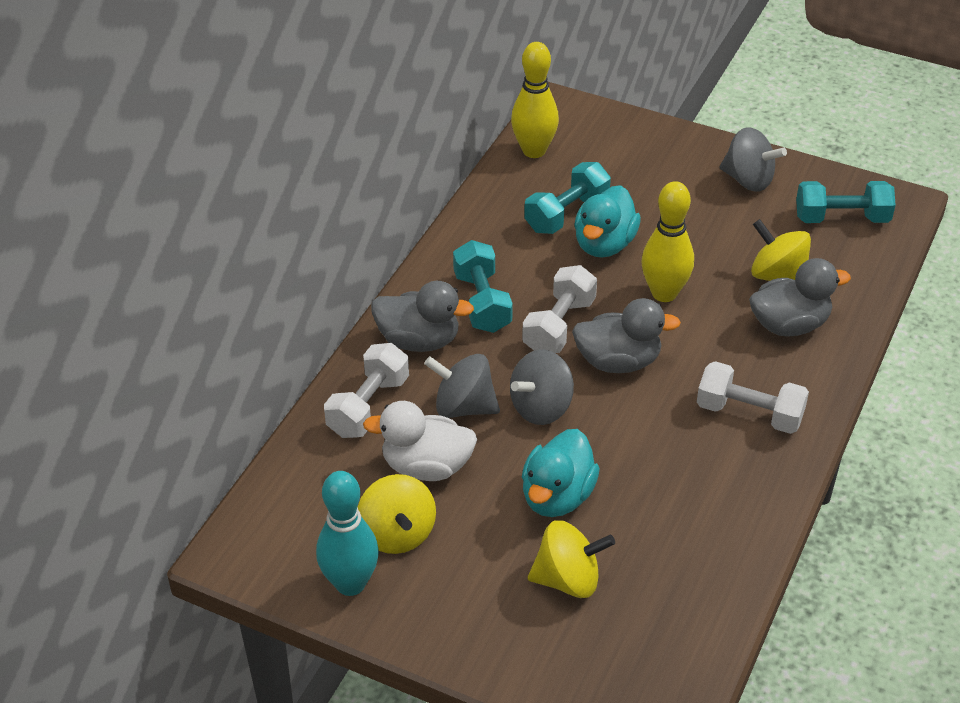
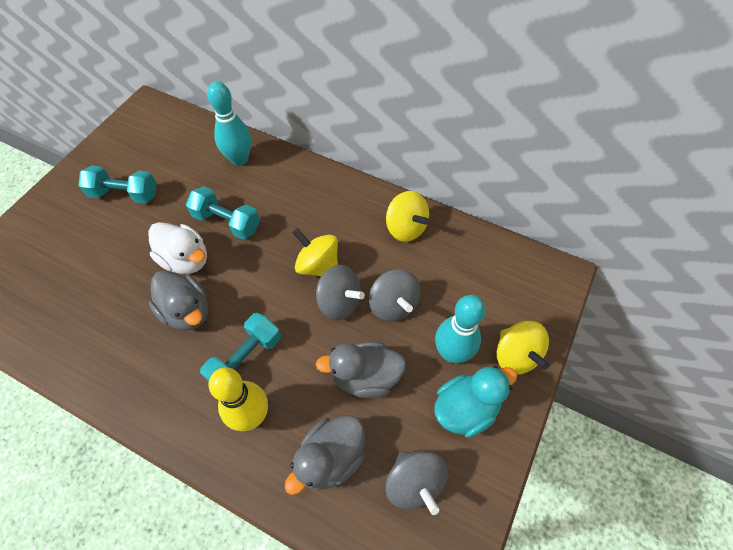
turquoise bowling pin: [316,471,379,596] = 1 -> [207,82,251,166] [435,295,486,363] = 2
turquoise duck: [522,429,600,517] [574,185,641,258] = 2 -> [434,366,517,438] = 1
white dumbbell: [324,343,409,438] [522,265,597,353] [697,361,809,434] = 3 -> none = 0
yellow bowling pin: [511,42,559,158] [641,181,694,302] = 2 -> [209,367,268,431] = 1

